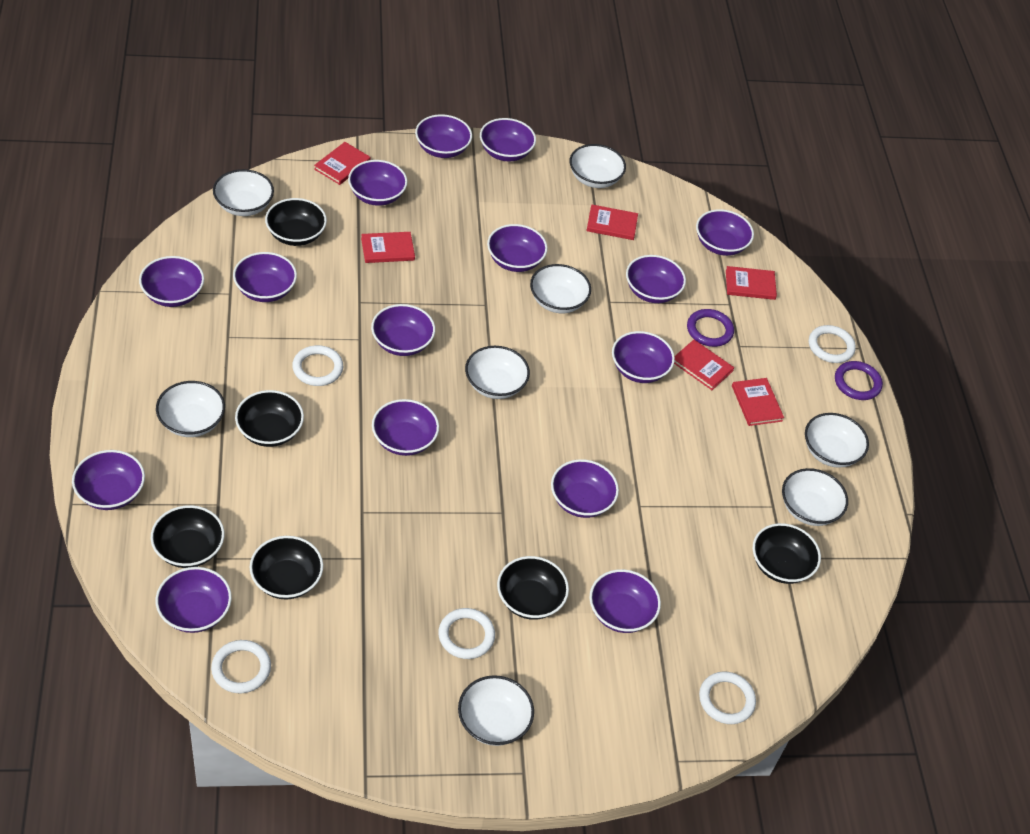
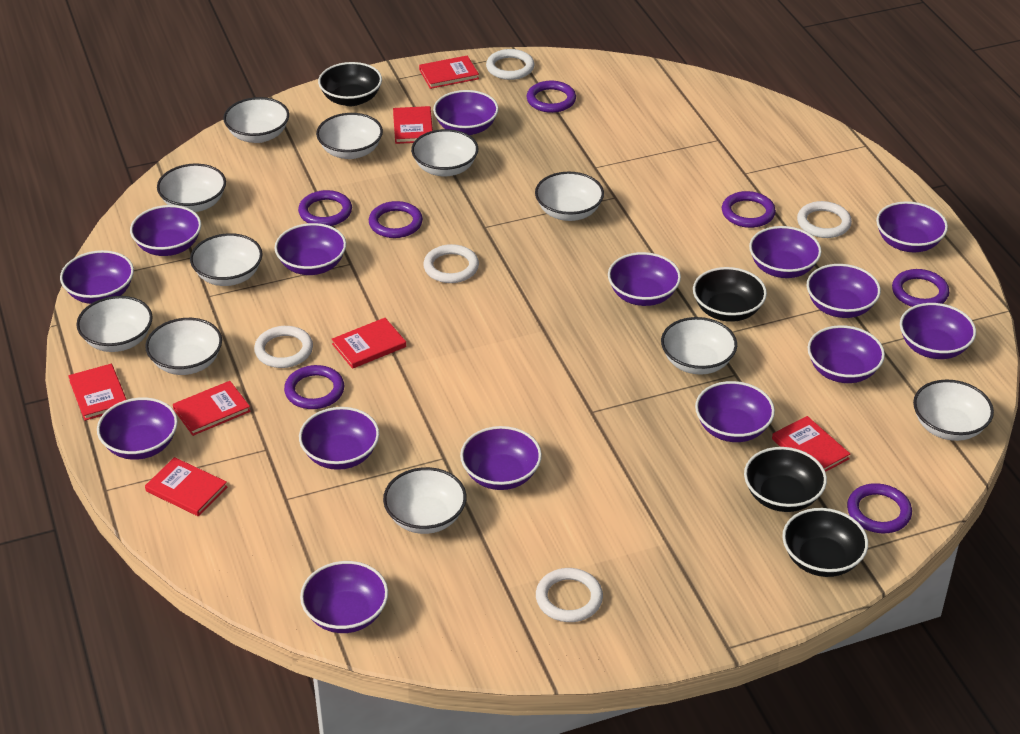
black bowl: [151,505,224,568] [235,390,304,447] [250,536,323,599] [265,198,327,246] [497,556,569,620] [753,523,821,584] = 6 -> [318,62,382,106] [693,267,767,322] [744,447,827,512] [782,508,868,577] = 4
purple ring: [687,309,734,347] [835,361,883,400] = 2 -> [284,365,344,409] [298,190,352,226] [369,201,423,238] [527,81,576,113] [722,191,776,228] [847,483,912,533] [892,269,949,307] = 7
red book: [314,142,370,185] [361,232,415,263] [586,205,638,240] [674,340,734,390] [726,266,777,300] [732,378,784,426] = 6 -> [68,364,127,421] [145,457,228,516] [173,381,251,436] [332,318,406,369] [393,106,433,144] [419,56,479,89] [772,416,850,472] = 7
white bowl: [156,381,225,437] [213,169,274,216] [458,675,534,746] [465,346,530,399] [530,264,591,313] [570,144,626,188] [782,468,848,526] [805,413,869,468] = 8 -> [76,296,153,352] [145,318,222,375] [157,164,226,212] [190,233,263,286] [223,97,289,143] [316,113,383,159] [383,467,467,534] [411,129,478,177] [535,172,604,221] [661,317,737,374] [913,380,994,441] = 11

